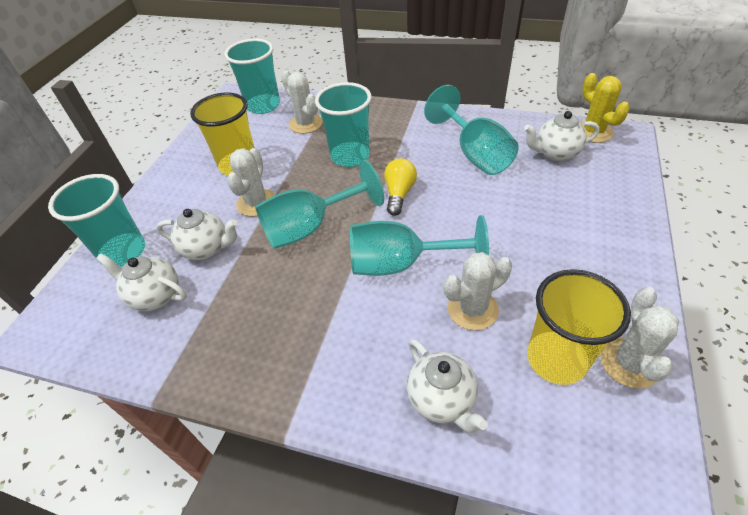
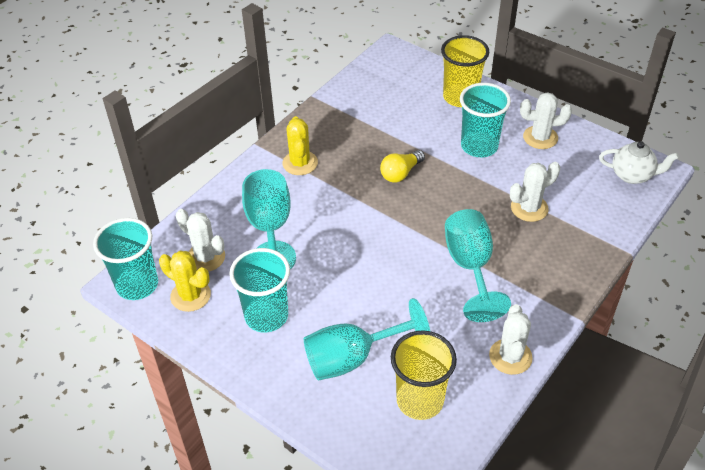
white teapot: [96,253,187,311] [156,209,238,260] [407,339,488,433] [524,111,599,161] = 4 -> [599,141,679,184] = 1
yellow cactus: [580,73,630,143] = 1 -> [159,251,211,312] [282,116,318,175] = 2

